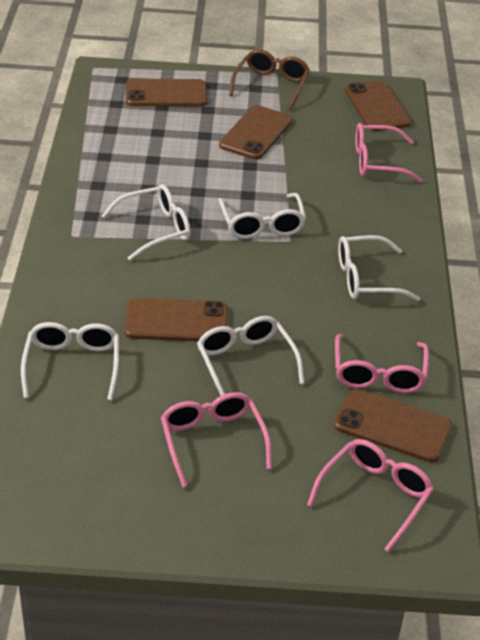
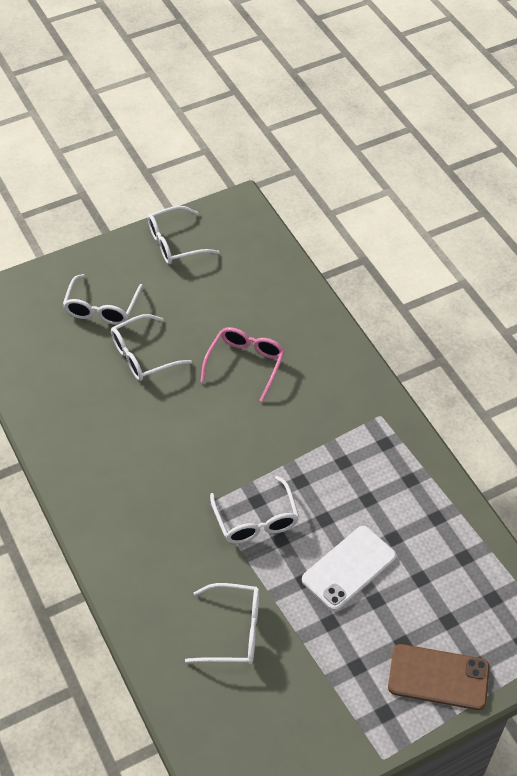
brown glasses: [229,49,310,110] = 1 -> none = 0
brown phone: [125,298,228,342] [126,79,207,107] [219,105,292,160] [334,389,452,462] [345,81,411,131] = 5 -> [388,644,490,710] = 1
pink glasses: [161,392,272,487] [307,439,434,552] [335,334,429,393] [355,123,423,183] = 4 -> [200,327,285,402] = 1
white phone: none = 0 -> [302,526,396,611] = 1

